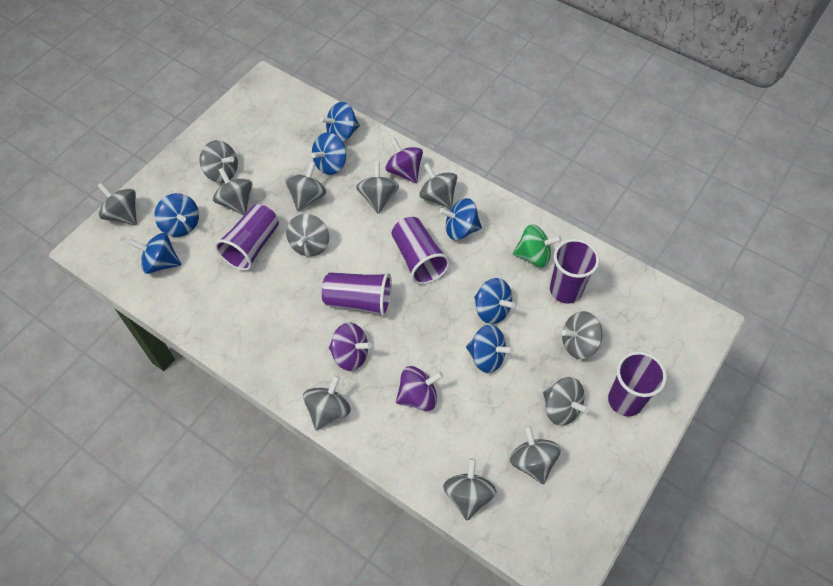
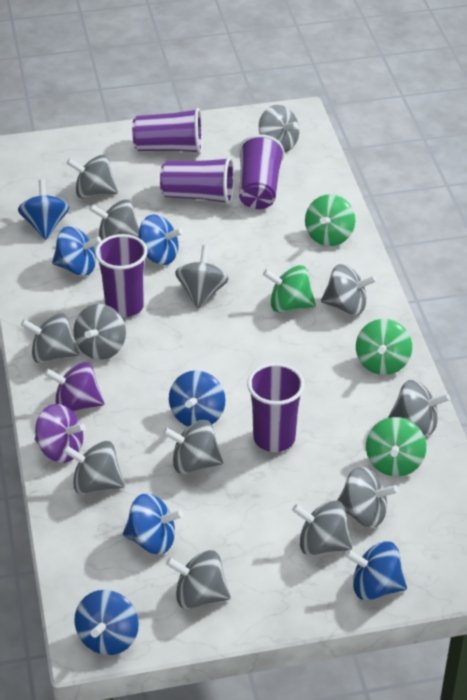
green spinning top: [513,224,562,268] = 1 -> [263,265,316,313] [305,194,355,246] [356,319,412,375] [366,417,426,477] = 4
grey spinning top: [98,182,137,225] [199,140,238,183] [213,168,253,215] [285,161,326,212] [286,214,329,257] [303,375,351,430] [356,162,399,214] [419,163,457,209] [443,458,497,520] [510,425,561,484] [543,377,589,426] [561,311,602,359] = 12 -> [21,313,79,363] [63,441,125,494] [66,155,118,198] [73,304,126,360] [89,199,140,240] [163,420,223,474] [166,550,231,609] [175,245,229,309] [259,105,299,152] [292,500,352,555] [321,264,377,315] [337,467,399,528] [388,380,450,436] = 13
purple spinning top: [329,323,372,371] [385,137,423,183] [396,366,443,411] = 3 -> [35,404,86,463] [44,362,104,412] = 2

